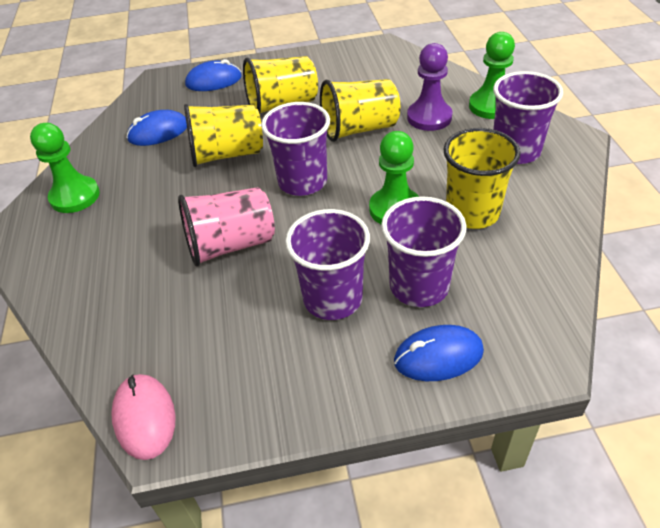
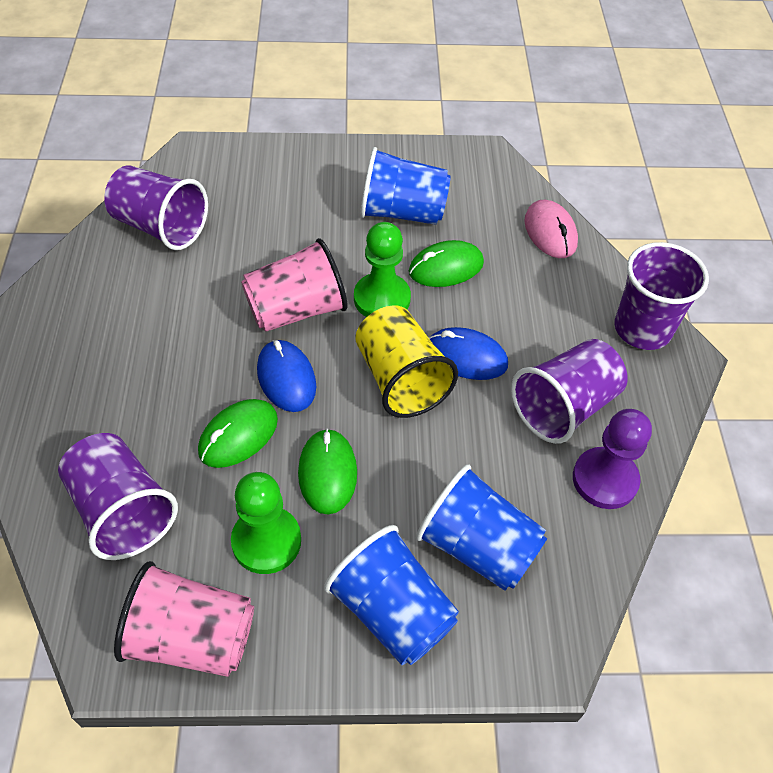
blue cup: none = 0 -> [324,525,459,665] [360,147,451,225] [416,464,547,591] = 3
blue mouse: [127,110,187,146] [185,59,242,91] [394,325,484,381] = 3 -> [257,340,316,412] [429,327,508,380] = 2
green mouse: none = 0 -> [198,399,278,468] [298,428,357,515] [409,240,484,287] = 3
green pawn: [30,123,100,213] [369,131,419,224] [469,32,515,119] = 3 -> [231,472,301,574] [354,222,411,317] = 2
pink cup: [178,187,275,267] = 1 -> [114,561,254,677] [241,238,348,332] = 2
yellow cup: [184,104,263,167] [243,56,318,114] [320,79,400,142] [443,128,520,229] = 4 -> [355,305,458,418] = 1

